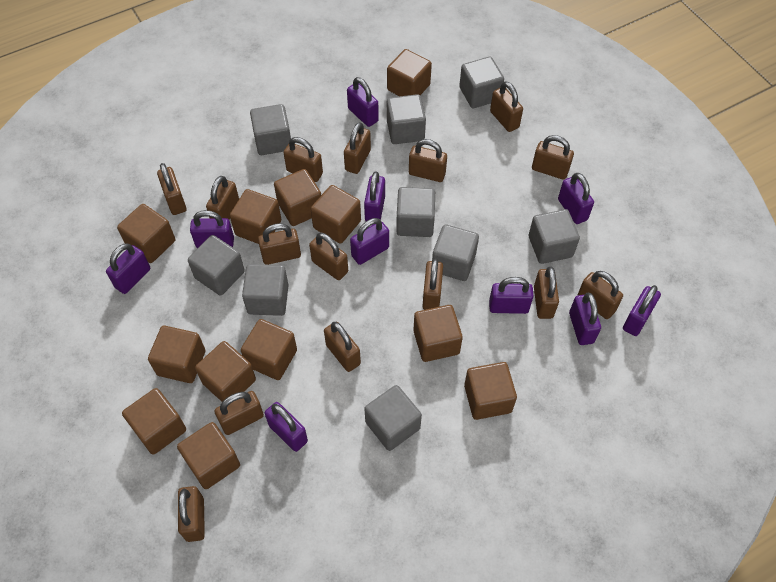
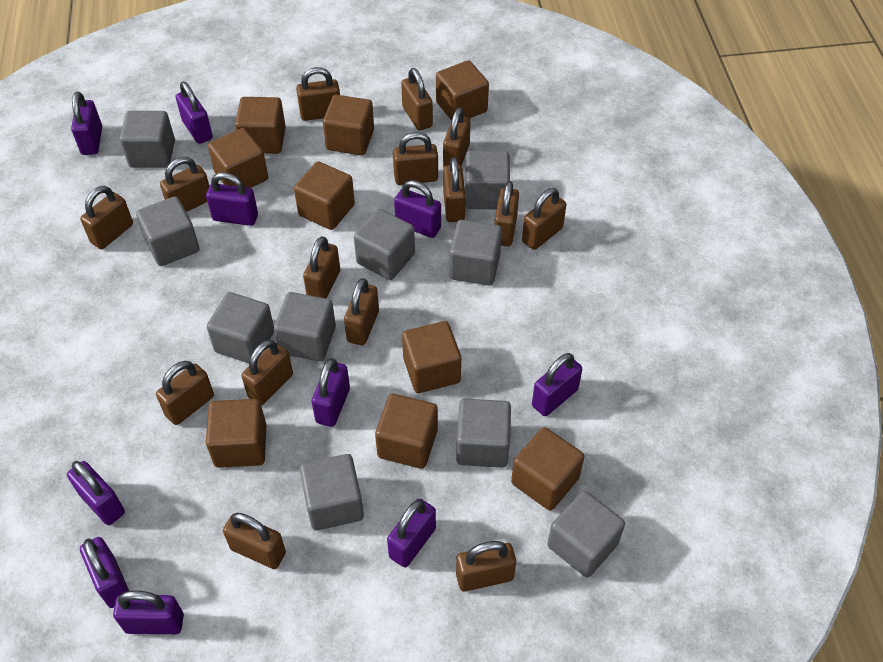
brown cube: [117,204,175,263] [122,388,186,454] [148,326,205,383] [177,422,240,489] [195,341,256,402] [230,189,281,244] [241,319,297,380] [274,169,321,226] [311,185,361,243] [387,49,432,96] [413,305,463,362] [464,362,517,420] = 12 -> [206,399,266,468] [208,128,268,188] [235,97,286,154] [294,161,355,230] [323,95,374,155] [375,394,438,469] [402,321,461,393] [436,60,489,121] [511,427,584,511] = 9
grey cube: [188,235,245,296] [242,264,289,316] [250,104,291,155] [364,385,422,451] [387,94,426,144] [396,187,435,237] [432,224,479,281] [459,57,504,108] [529,209,580,264] = 9 -> [120,111,175,168] [136,196,199,266] [207,292,274,363] [274,292,336,362] [300,454,364,531] [354,209,415,280] [449,220,502,285] [456,399,511,468] [465,151,510,209] [547,491,625,578] = 10

